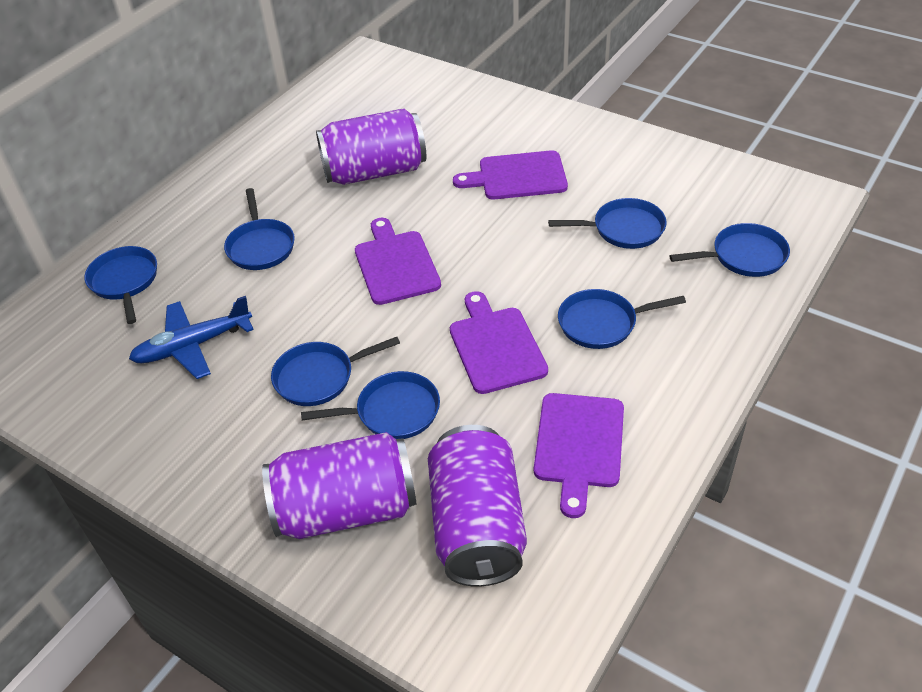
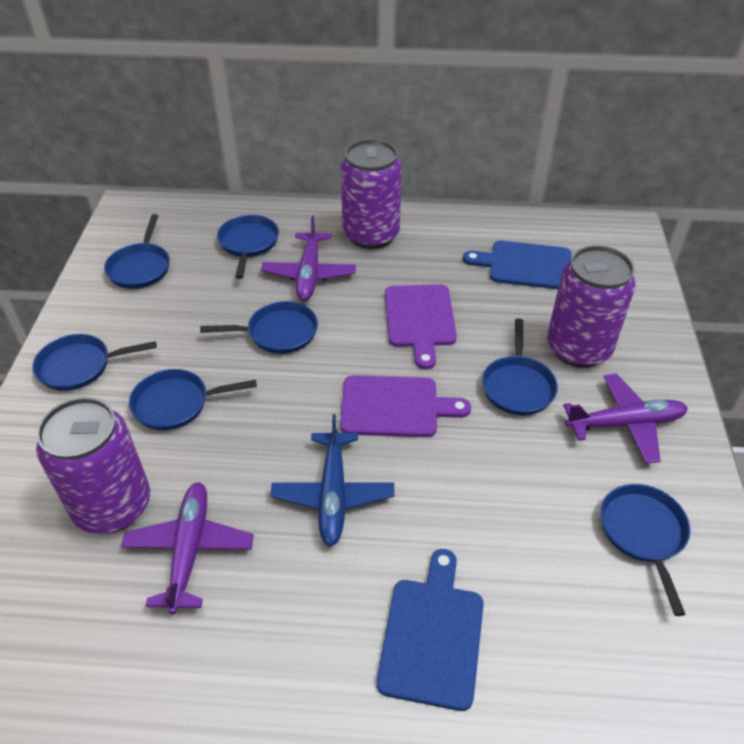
blue cutting board: none = 0 -> [376,549,484,711] [463,241,572,289] = 2
purple cutting board: [355,218,441,305] [450,291,548,394] [453,150,568,200] [534,393,624,518] = 4 -> [340,375,471,437] [385,284,457,369] = 2
purple plane: none = 0 -> [121,482,254,614] [261,216,356,301] [563,374,688,464] = 3

